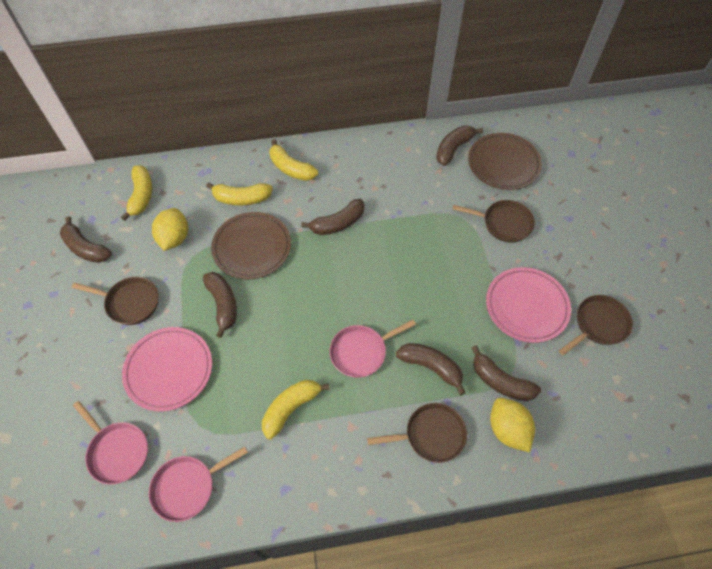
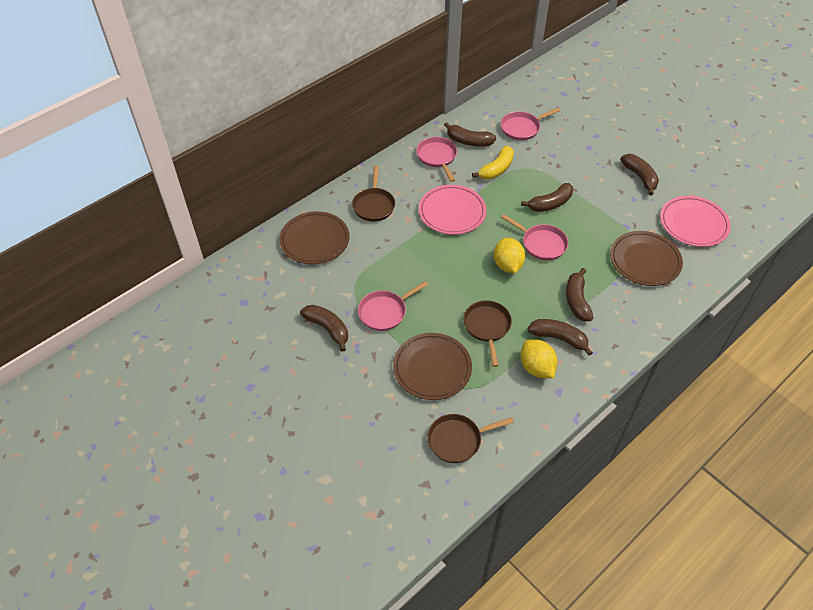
brown pan: [72,277,159,325] [367,403,467,463] [452,200,535,242] [559,295,633,356] = 4 -> [352,166,395,222] [427,414,514,463] [463,300,512,367] = 3
brown plate: [211,212,291,279] [468,133,542,190] = 2 -> [279,211,349,264] [393,333,472,400] [610,231,683,286] = 3
pink pan: [73,401,148,484] [149,446,248,522] [330,319,416,378] = 3 -> [358,281,429,331] [416,137,457,182] [501,107,561,140] [501,214,568,260] = 4
yellow banana: [121,165,152,221] [206,182,273,205] [262,380,330,439] [270,139,318,181] = 4 -> [472,146,514,180] = 1

